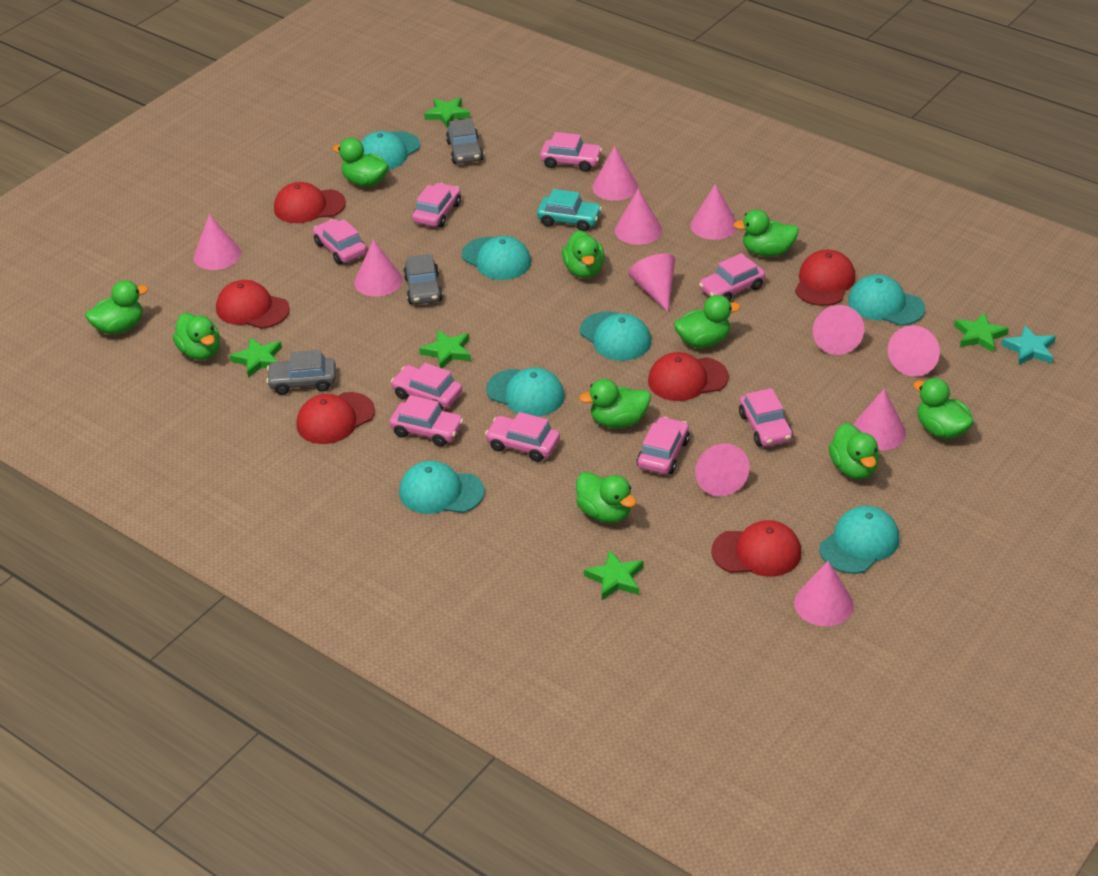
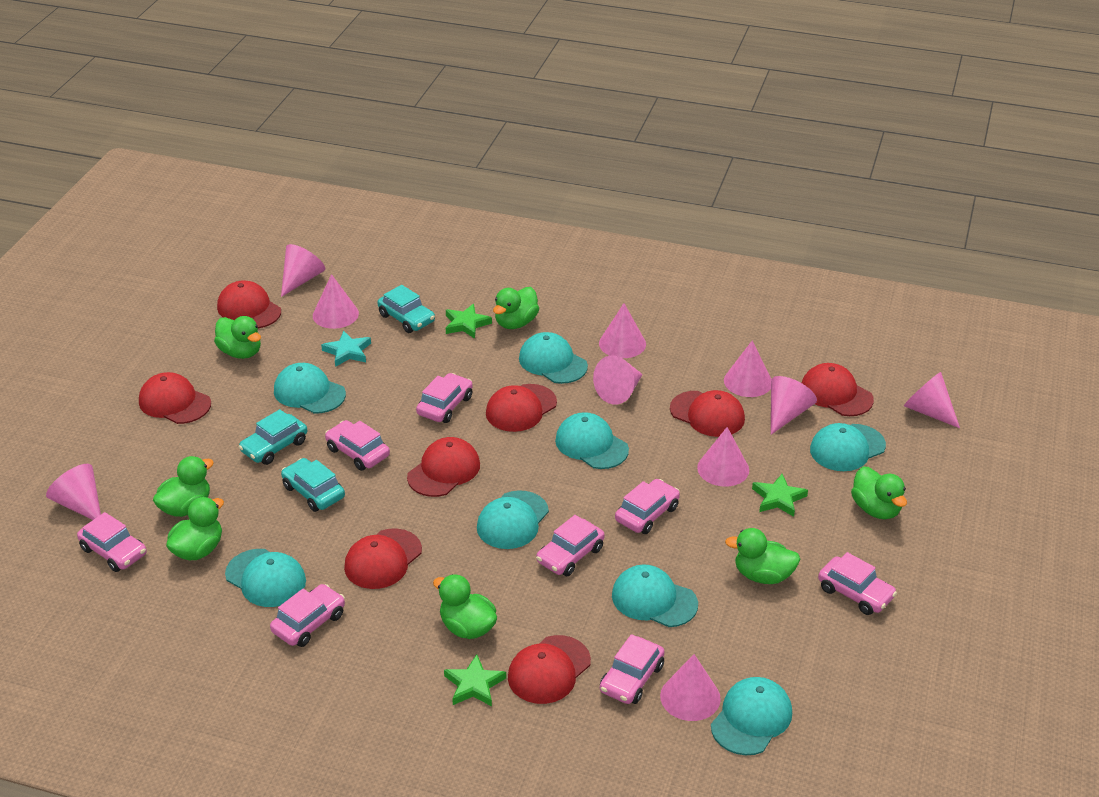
green duck: [85,280,148,334] [173,313,220,360] [333,138,389,187] [562,230,605,278] [576,472,636,523] [579,379,651,428] [674,295,741,348] [733,209,799,257] [829,423,880,479] [913,378,974,439] = 10 -> [153,456,214,517] [166,497,224,560] [214,316,261,359] [433,574,497,639] [493,287,539,329] [725,528,801,584] [851,466,907,519] = 7
green star: [229,337,282,378] [419,330,471,368] [424,97,470,128] [584,550,643,600] [954,313,1009,352] = 5 -> [444,654,506,706] [446,304,492,339] [752,474,808,517] = 3
grey car: [266,350,336,395] [403,254,443,304] [446,119,484,164] = 3 -> none = 0
pink car: [313,219,367,265] [389,395,464,447] [391,363,462,410] [412,183,461,227] [485,412,560,462] [540,132,603,172] [637,417,690,474] [699,253,765,301] [739,388,793,447] = 9 -> [77,512,147,572] [270,584,345,647] [325,420,390,471] [416,373,473,423] [536,515,605,576] [600,634,665,704] [615,479,680,534] [818,552,897,615] = 8
pink cone: [194,214,241,270] [354,240,403,296] [592,146,638,201] [615,189,662,245] [628,253,675,312] [690,184,737,240] [695,443,750,496] [794,561,854,626] [813,305,864,355] [853,389,906,451] [888,325,940,376] = 11 -> [46,464,101,520] [281,244,325,297] [313,274,359,329] [593,355,643,405] [599,303,646,358] [660,654,721,721] [697,427,749,487] [724,340,772,397] [771,376,817,434] [904,372,960,428] = 10
red cap: [216,280,290,329] [274,182,346,223] [296,392,375,444] [648,352,729,401] [711,520,801,577] [795,250,856,306] = 6 -> [139,372,211,424] [217,280,281,328] [344,528,422,589] [407,437,480,497] [486,384,557,432] [508,635,591,704] [670,390,745,437] [802,363,874,416] = 8
turquoise cap: [361,131,420,170] [399,461,485,514] [462,236,531,280] [486,368,565,417] [580,311,651,361] [819,506,899,574] [848,274,925,326] = 7 -> [225,549,306,607] [274,363,346,414] [477,490,549,549] [519,332,588,384] [555,412,629,469] [612,565,698,627] [711,677,792,755] [810,423,886,471] = 8
turquoise car: [537,189,602,231] = 1 -> [239,409,307,465] [281,458,345,512] [377,285,435,333] = 3

